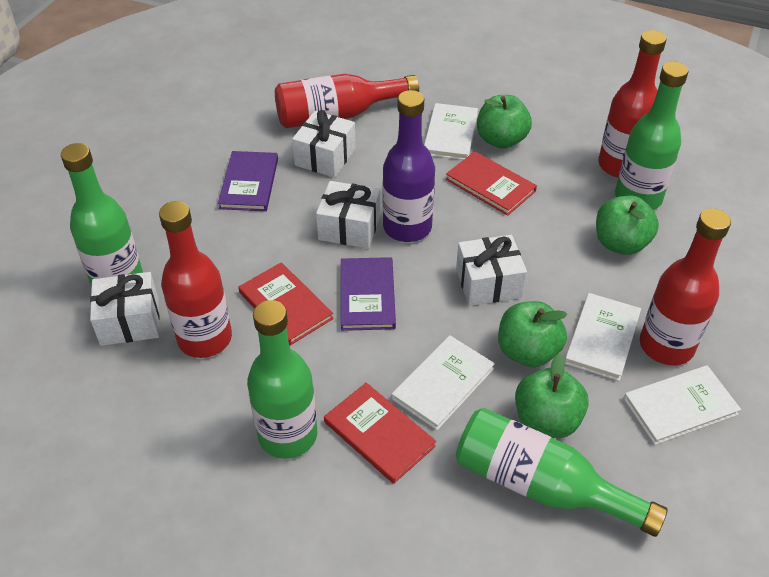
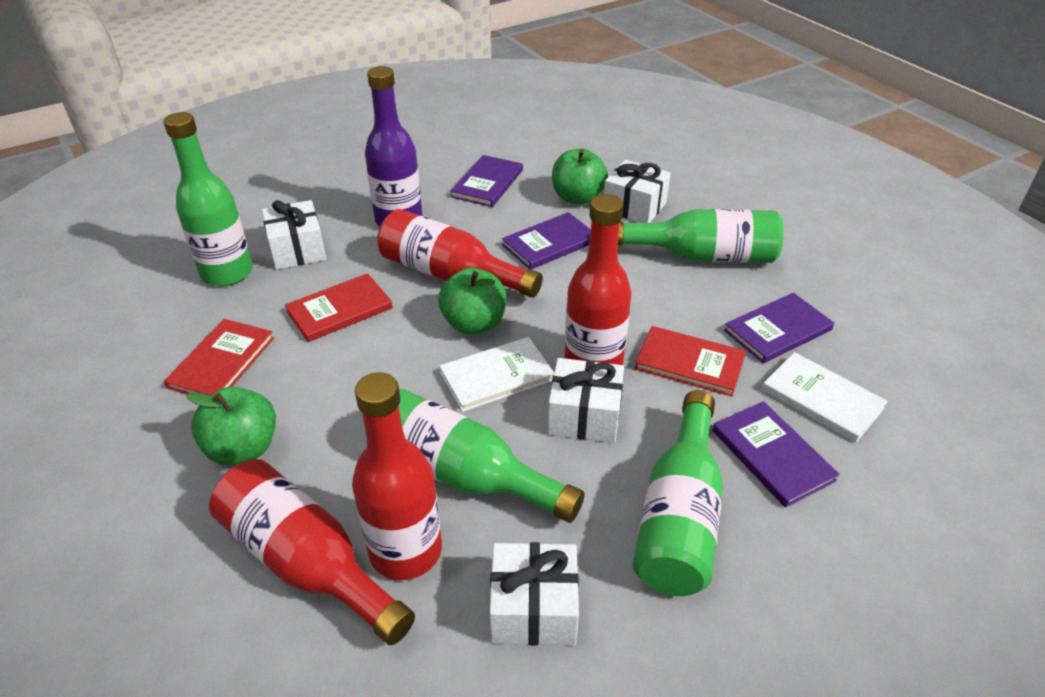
green apple: [477,95,532,149] [498,301,567,367] [515,353,589,438] [596,195,659,255] = 4 -> [186,387,276,465] [438,268,506,334] [552,149,608,204] = 3
purple book: [218,151,278,211] [341,257,396,331] = 2 -> [451,155,523,207] [502,212,591,269] [713,401,839,508] [724,293,834,363] = 4
white book: [392,335,495,430] [424,103,478,160] [564,293,641,381] [624,365,741,445] = 4 -> [439,337,554,412] [762,352,888,442] = 2

